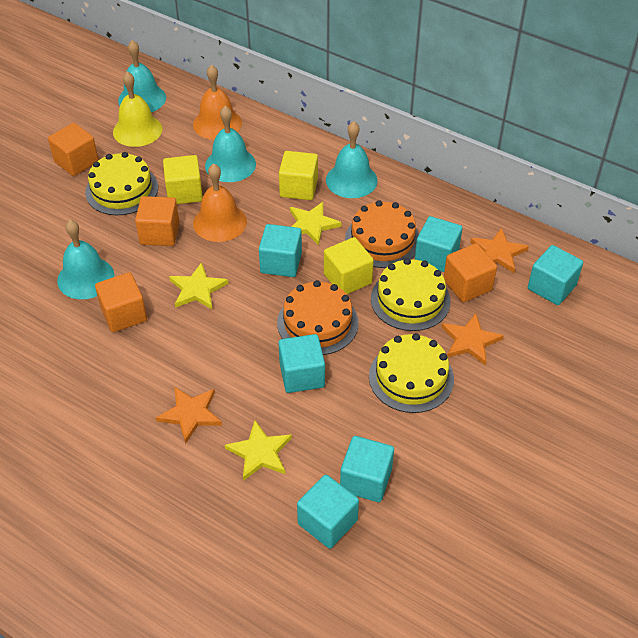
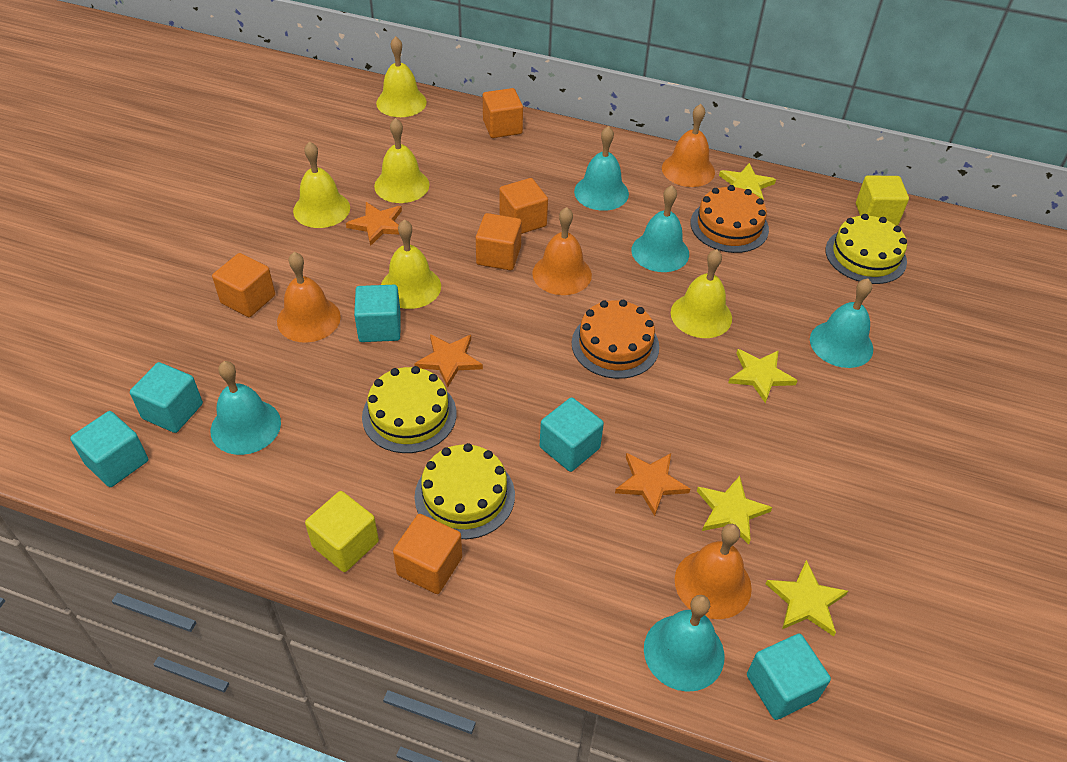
orange bell: [193,65,242,140] [193,163,247,242] = 2 -> [277,252,341,342] [532,207,592,295] [662,104,715,187] [675,524,752,619] = 4
orange cube: [48,123,99,176] [95,272,147,332] [135,196,179,246] [444,243,497,302] = 4 -> [212,253,275,317] [393,514,462,594] [476,213,522,270] [483,88,523,138] [500,178,548,234] = 5
turquoise bell: [57,220,115,299] [118,40,166,112] [205,106,256,182] [326,121,378,198] = 4 -> [211,361,281,455] [574,126,629,211] [631,185,689,272] [644,595,724,692] [810,279,873,368] = 5
turquoise cube: [259,224,302,277] [279,334,325,393] [297,475,359,549] [340,436,394,502] [415,216,462,272] [528,245,583,305] = 6 -> [70,411,148,487] [130,362,203,433] [354,285,401,342] [540,397,604,472] [747,633,831,720] = 5
yellow bell: [113,71,163,147] = 1 -> [293,141,350,228] [374,118,429,203] [376,36,427,117] [381,220,441,309] [671,249,732,338] = 5
yellow cube: [163,155,203,204] [279,151,318,200] [324,237,374,294] = 3 -> [305,491,379,572] [856,175,909,226] = 2
yellow star: [169,262,228,309] [225,420,292,481] [290,202,341,246] = 3 -> [697,476,773,544] [719,163,776,199] [728,349,798,403] [766,560,848,636] = 4

